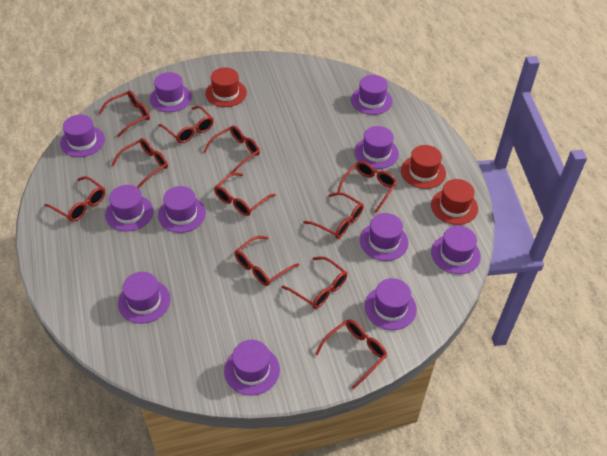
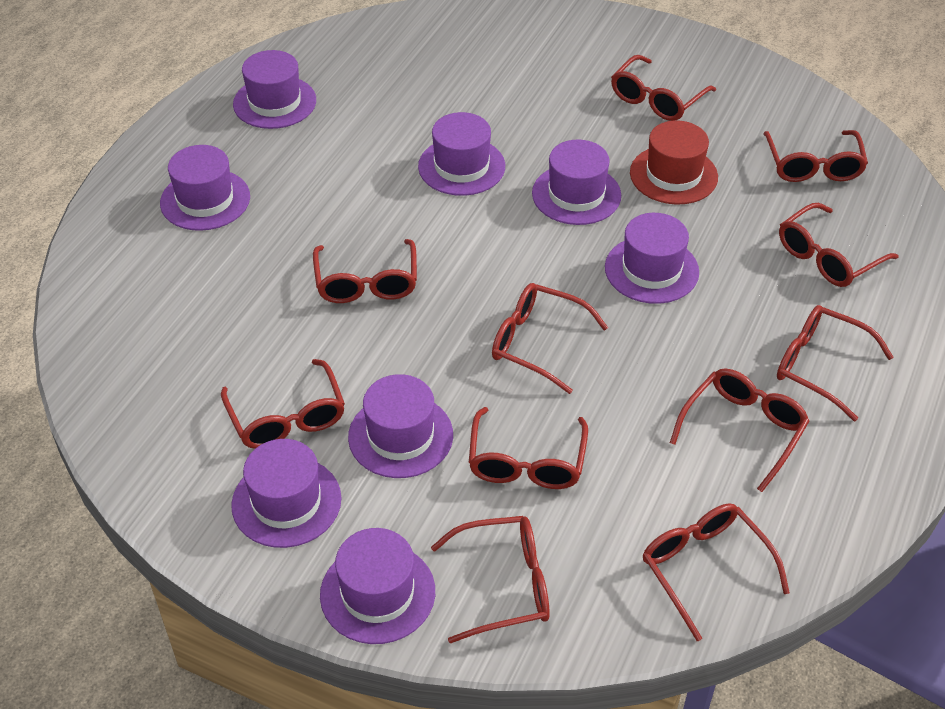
purple hat: [60,115,105,157] [105,185,153,231] [118,272,171,324] [150,72,192,112] [158,186,206,233] [224,340,280,396] [351,75,393,115] [355,126,399,169] [360,213,409,261] [365,278,417,330] [431,226,481,274] = 11 -> [160,145,250,231] [231,439,341,548] [233,50,316,129] [320,528,435,644] [348,374,453,478] [418,112,505,196] [532,140,621,225] [605,213,699,304] = 8
red hat: [205,67,247,107] [401,145,446,189] [431,179,478,225] = 3 -> [630,120,718,205] = 1

